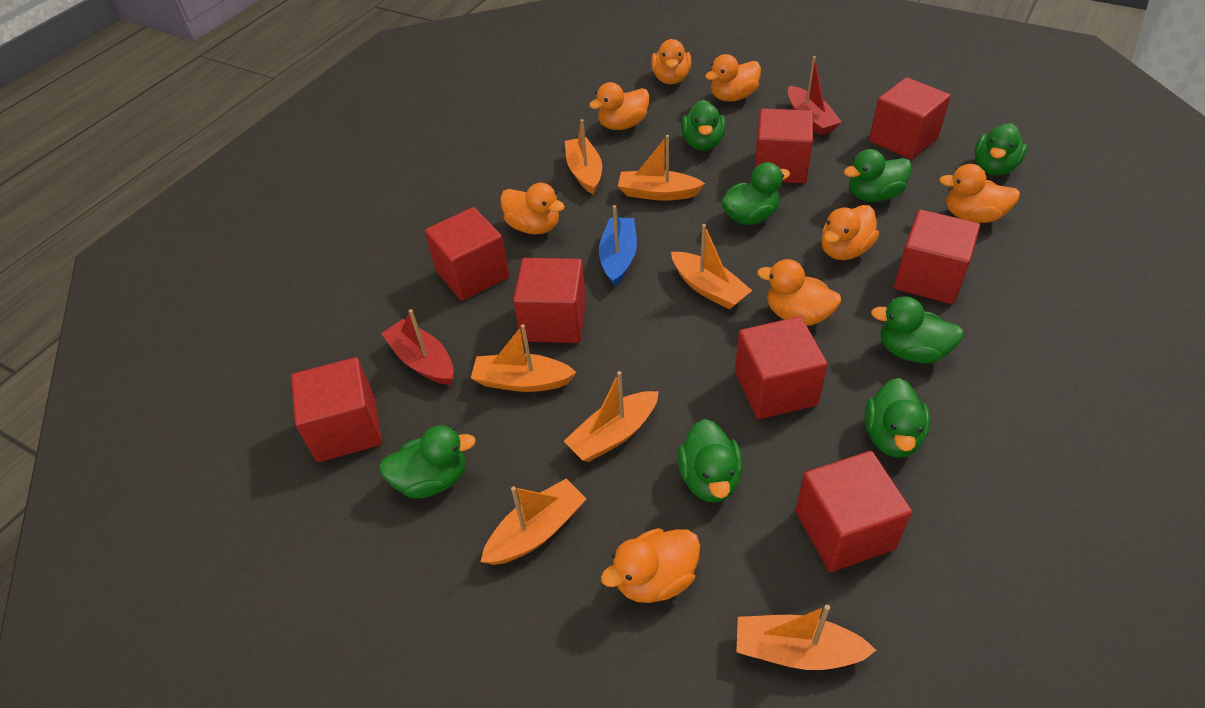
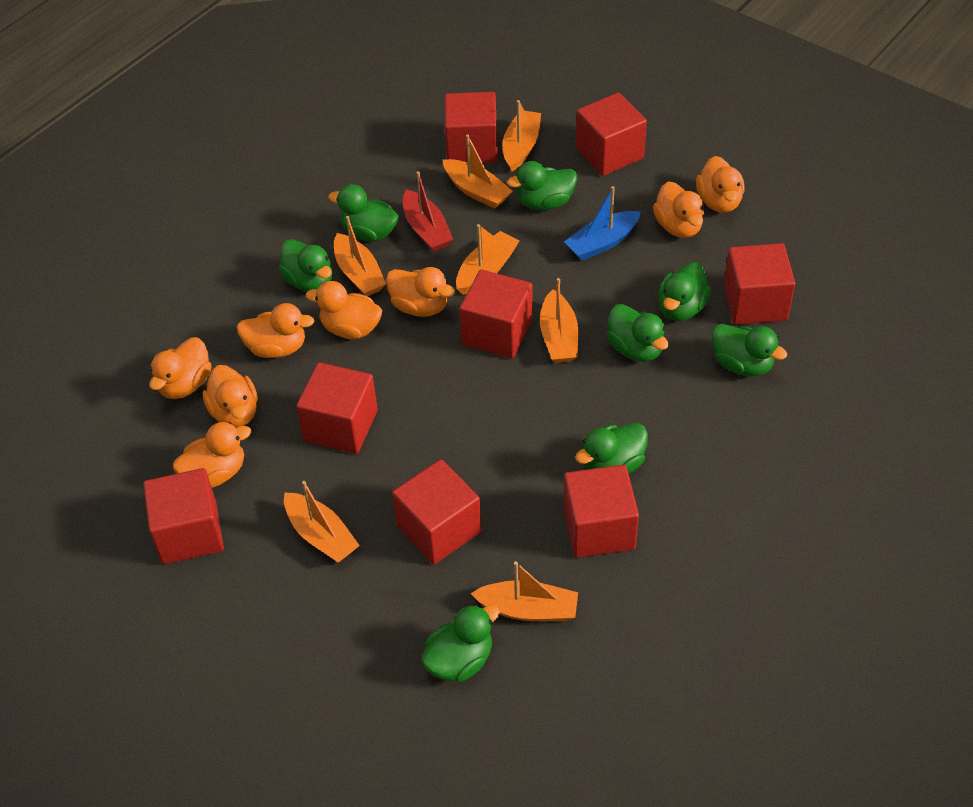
red boat: [381,309,454,385] [788,56,842,135] = 2 -> [403,171,453,252] = 1

